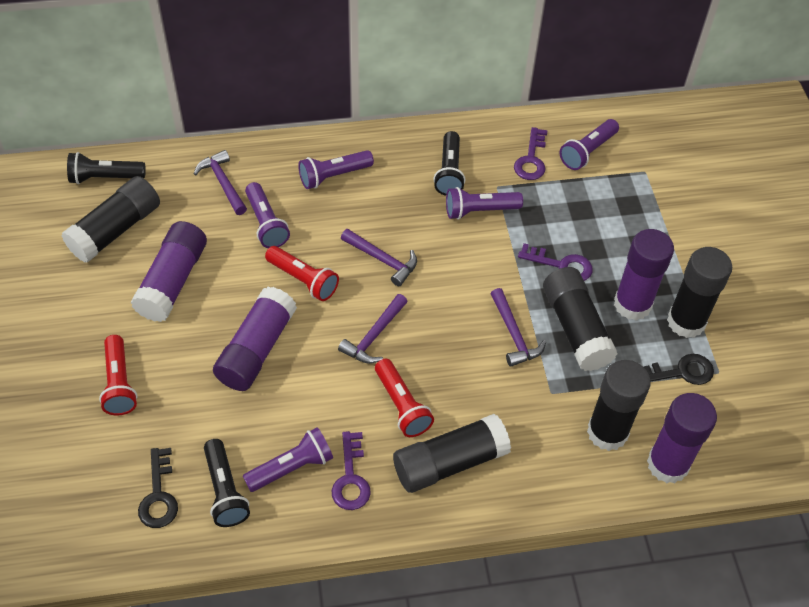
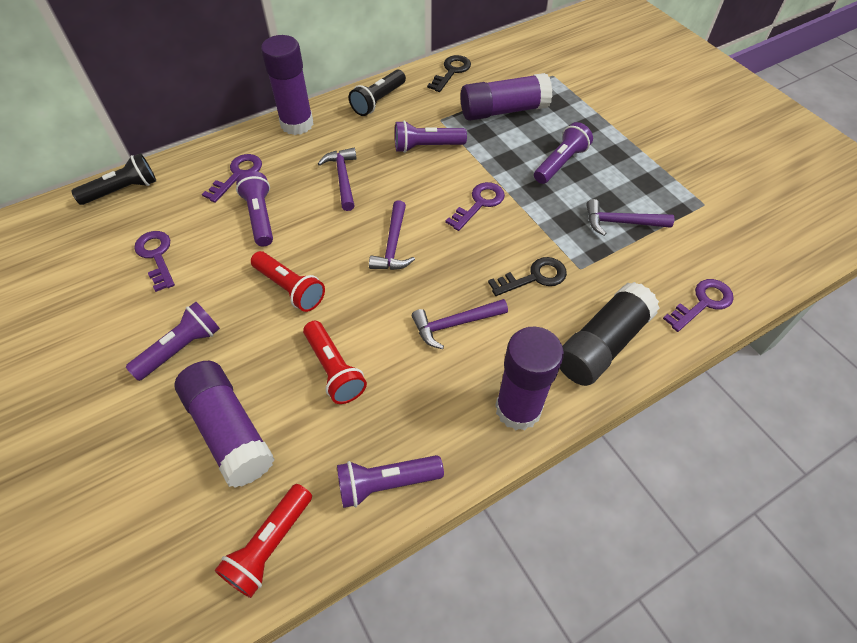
black flashlight: [67,152,145,184] [204,439,250,527] [433,131,465,196] = 3 -> [71,153,156,205] [349,70,406,116] = 2
black glue stick: [61,176,160,263] [393,414,511,493] [543,267,617,371] [587,360,651,451] [667,247,732,338] = 5 -> [560,282,660,386] = 1
purple key: [332,431,371,510] [514,127,547,180] [518,243,593,281] = 3 -> [134,231,175,292] [202,154,262,203] [445,182,505,231] [663,279,734,332] = 4

